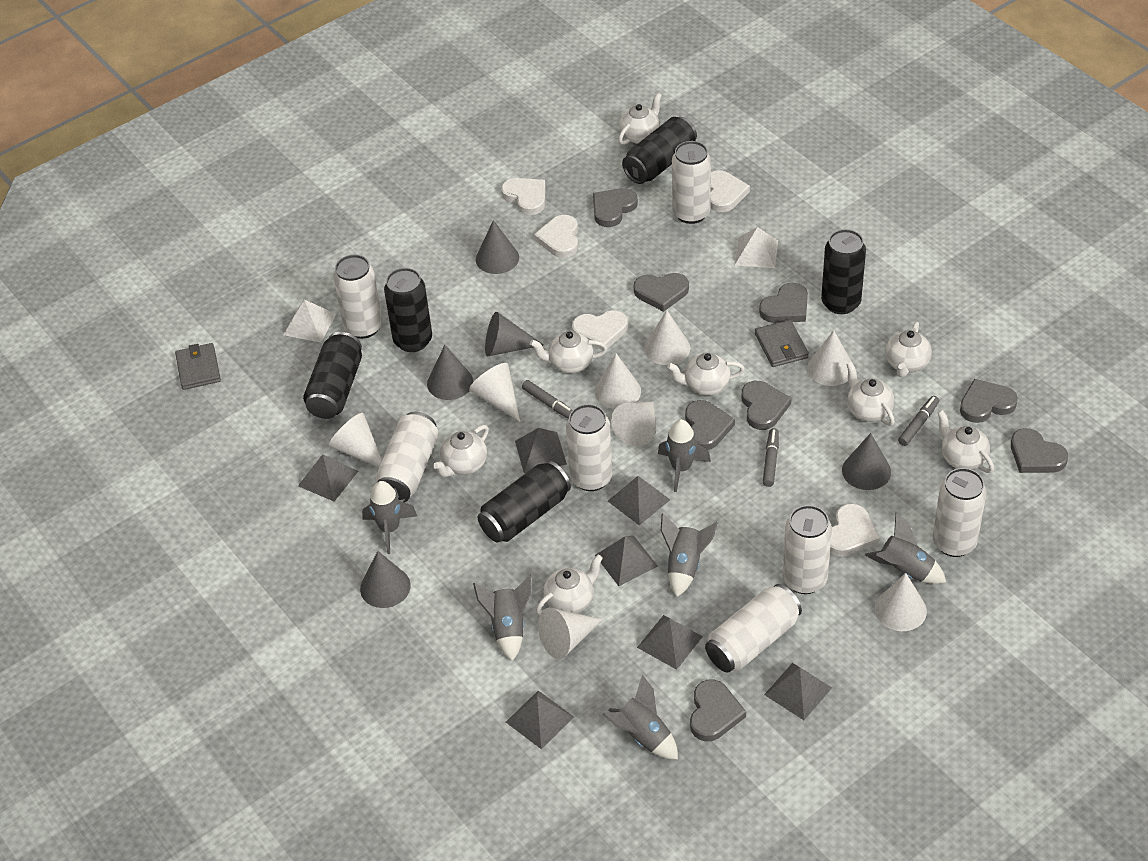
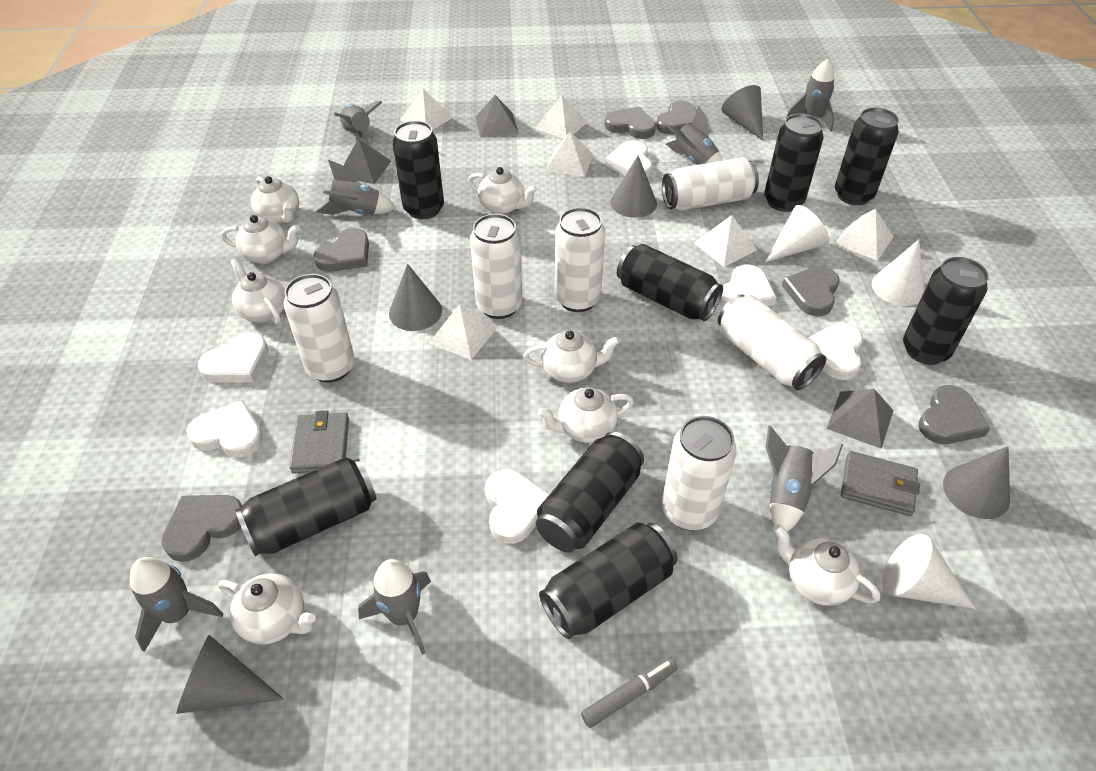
black can: [303,332,362,419] [384,268,432,352] [478,461,571,542] [622,117,697,184] [821,229,866,314] = 5 -> [235,457,377,556] [392,121,444,219] [536,432,644,553] [539,523,678,639] [617,244,723,321] [764,114,824,212] [835,108,899,205] [903,257,989,365] = 8
grey heart: [593,188,638,227] [634,273,689,312] [685,400,735,450] [690,679,746,741] [741,381,792,430] [759,283,808,323] [960,379,1018,423] [1011,428,1068,473] = 8 -> [161,495,242,562] [313,228,369,272] [605,107,656,139] [656,101,697,135] [782,266,840,316] [918,385,990,444] = 6
grey marker: [522,380,572,419] [763,428,779,487] [898,396,939,446] = 3 -> [581,657,678,728] = 1
grey pyramid: [298,454,358,502] [506,690,574,749] [515,428,567,473] [595,536,658,586] [608,476,670,525] [637,615,703,670] [764,663,832,720] = 7 -> [343,138,391,184] [475,95,519,138] [826,389,894,449] = 3
grey rocket: [362,481,417,554] [473,576,531,661] [602,675,678,759] [658,419,711,492] [661,513,718,597] [865,513,946,584] = 6 -> [130,557,223,652] [317,160,396,215] [333,101,382,146] [358,559,431,655] [666,106,723,165] [766,426,843,532] [786,59,834,132] = 7
white can: [333,254,383,339] [376,412,439,502] [566,404,612,491] [672,141,711,224] [705,584,802,673] [782,505,832,594] [933,468,987,557] = 7 -> [284,274,355,383] [470,214,522,319] [555,207,605,312] [662,157,759,211] [662,416,737,530] [718,294,826,390] = 6
white cone: [329,413,382,467] [469,363,520,422] [538,608,603,659] [595,354,641,409] [611,402,656,446] [644,310,690,365] [807,330,852,386] [874,573,927,631] = 8 -> [765,205,829,262] [871,240,925,306] [882,534,976,609] = 3
white heart: [501,178,546,215] [534,215,578,258] [572,310,628,350] [710,170,750,212] [830,504,879,557] = 5 -> [186,400,263,457] [198,332,268,382] [485,469,549,544] [605,140,652,178] [719,265,777,308] [808,323,863,380] = 6
white pyramid: [283,300,336,343] [735,227,778,268] = 2 -> [400,89,454,130] [429,304,496,360] [535,95,587,139] [545,132,593,177] [694,215,757,267] [835,209,893,261] = 6

